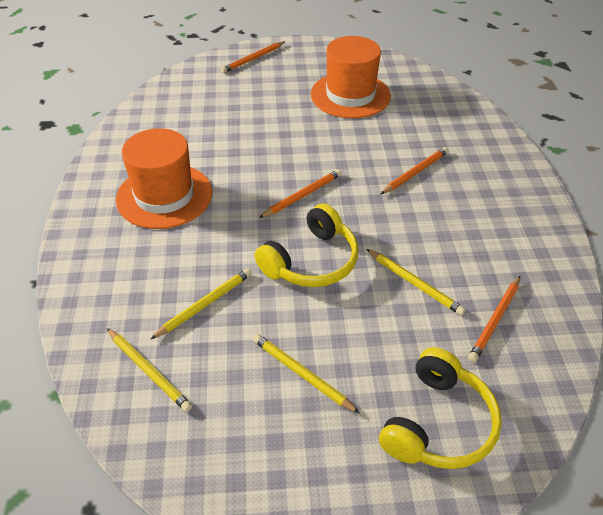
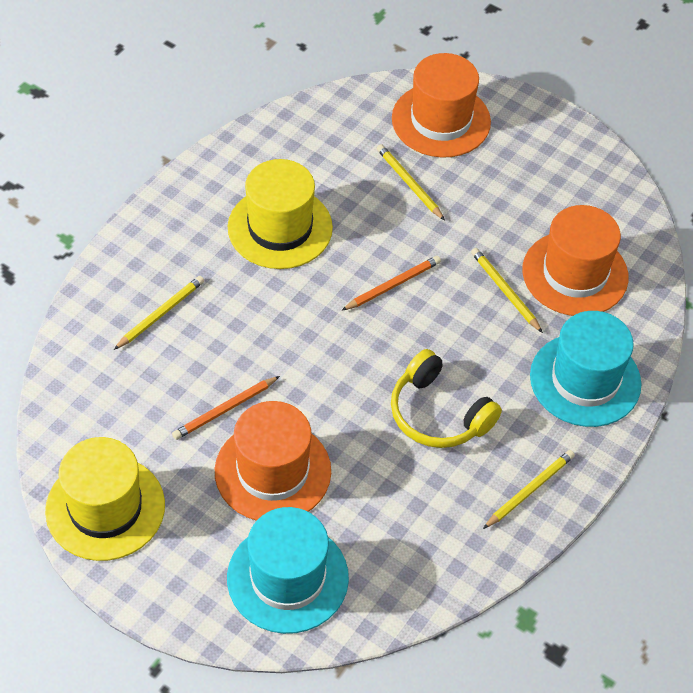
orange hat: [116,128,212,229] [311,36,391,118] = 2 -> [215,401,331,521] [392,53,491,158] [522,205,629,316] = 3
orange pencil: [221,42,285,73] [259,169,342,218] [381,147,449,194] [468,276,520,363] = 4 -> [172,376,280,440] [341,256,441,311] = 2
turquoise hat: none = 0 -> [227,507,349,634] [530,311,641,427] = 2
yellow hat: none = 0 -> [45,437,165,561] [228,159,333,269] = 2
yellow headphones: [255,203,358,287] [379,347,502,469] = 2 -> [391,349,502,448] = 1

